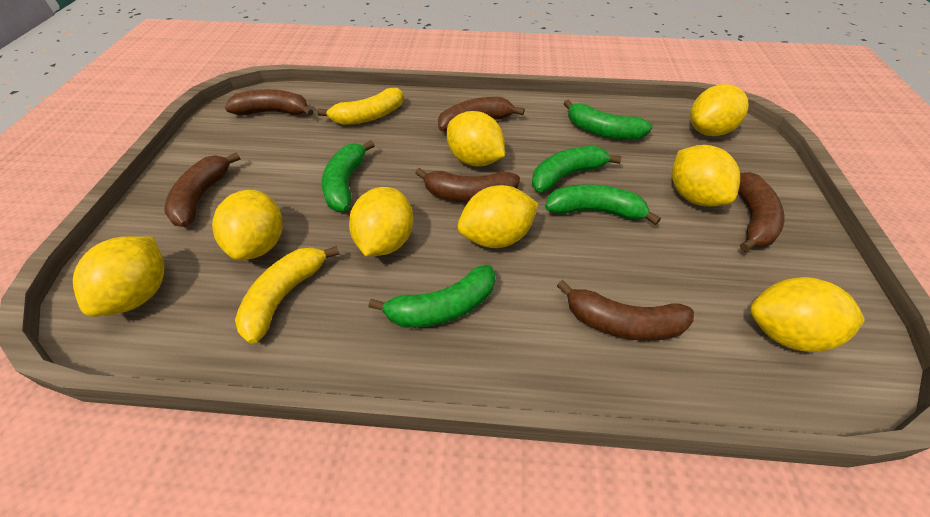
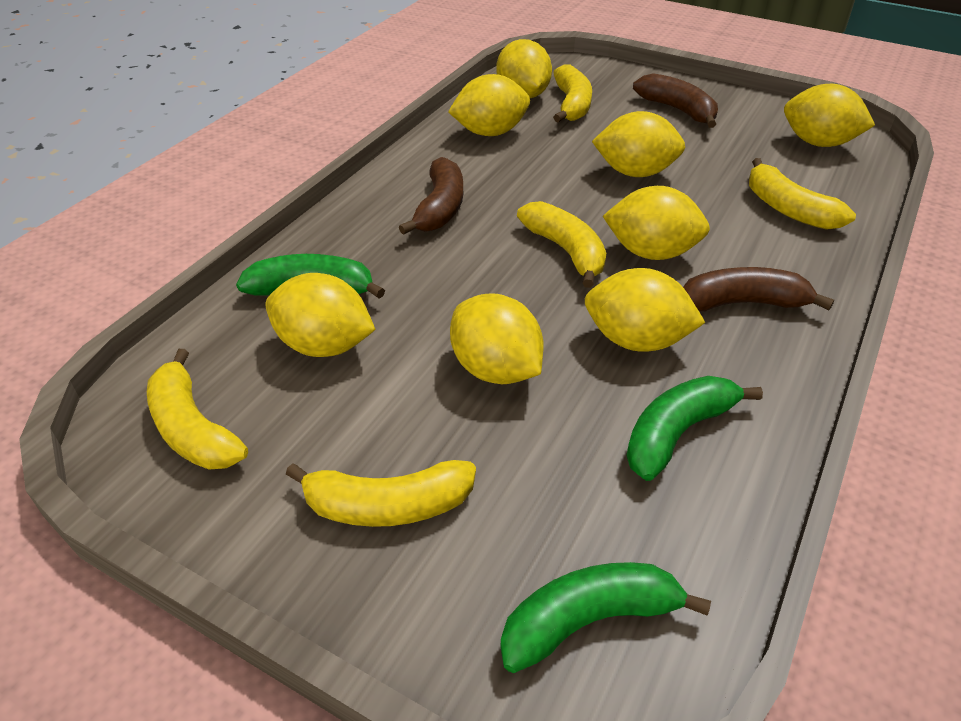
brown banana: [164,153,240,227] [225,89,314,116] [415,168,520,202] [438,97,525,132] [557,280,694,341] [738,172,785,252] = 6 -> [399,157,463,235] [633,73,718,128] [683,267,834,312] = 3
green banana: [322,140,375,212] [369,265,495,328] [532,146,621,193] [545,184,661,225] [563,100,653,140] = 5 -> [236,254,385,299] [501,562,711,673] [626,376,763,481] = 3
yellow banana: [235,246,339,344] [317,88,404,125] = 2 -> [147,349,248,470] [286,460,476,527] [517,201,606,288] [553,65,592,122] [749,158,856,230] = 5

